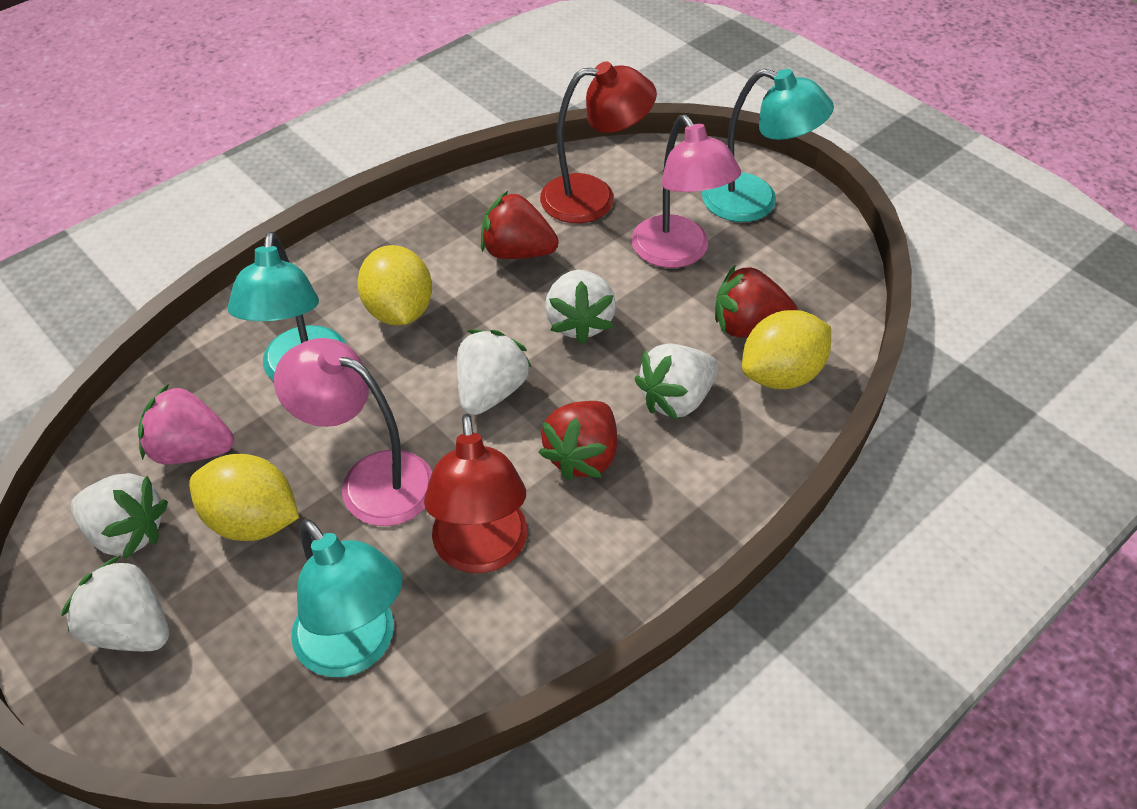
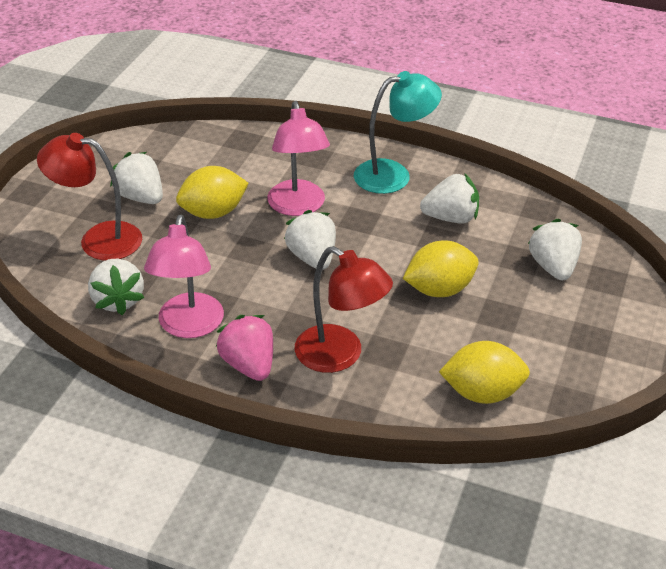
red strawberry: [481,191,559,259] [538,401,617,480] [715,265,798,338] = 3 -> none = 0
turquoise lamp: [227,232,346,381] [291,519,403,677] [702,68,834,222] = 3 -> [354,71,442,194] = 1

